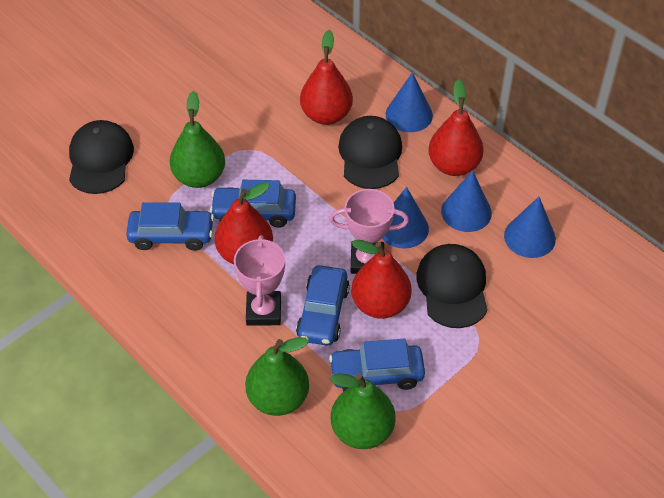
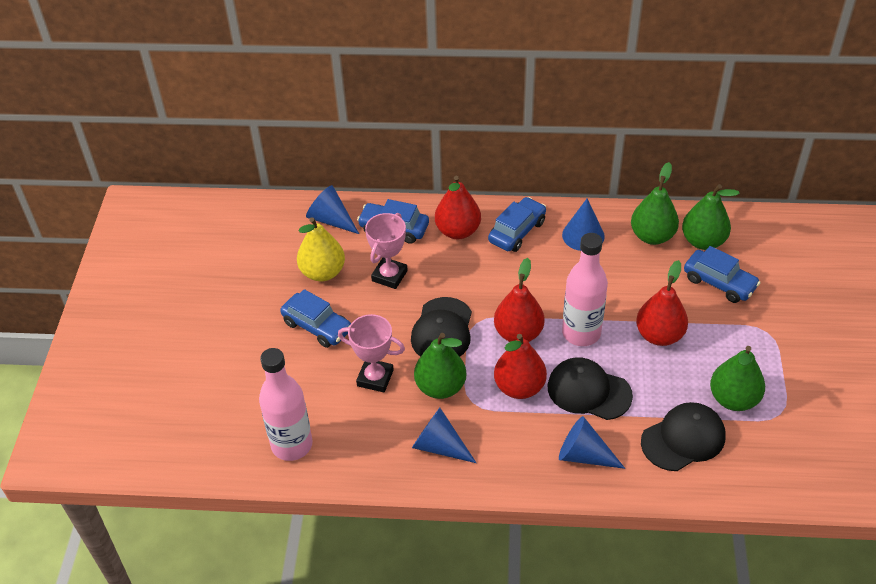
green pear: [170,91,225,188] [245,337,309,416] [330,373,396,449] = 3 -> [414,333,467,399] [631,162,679,245] [682,184,740,250] [710,346,765,411] = 4
pink bottle: none = 0 -> [259,348,313,461] [562,233,608,346] = 2
yellow pear: none = 0 -> [297,217,345,281] = 1

